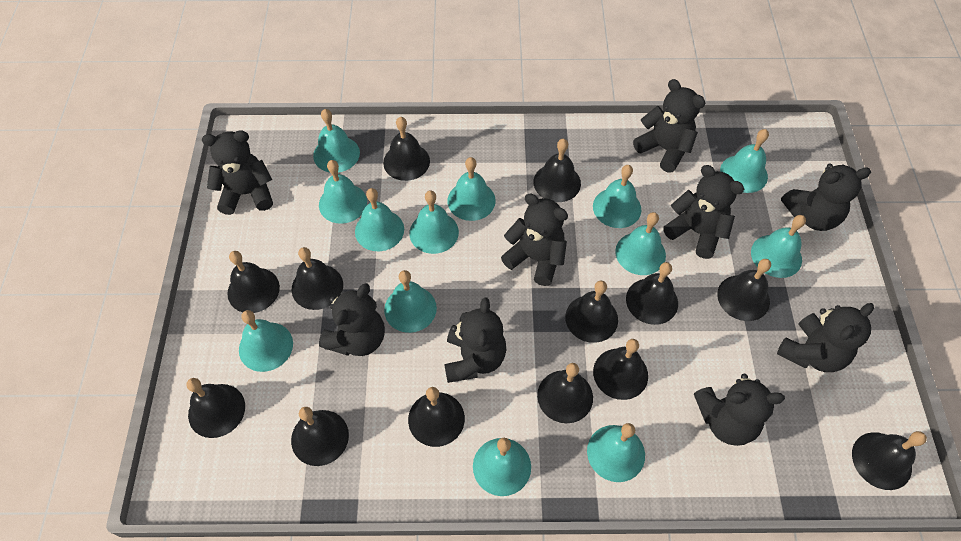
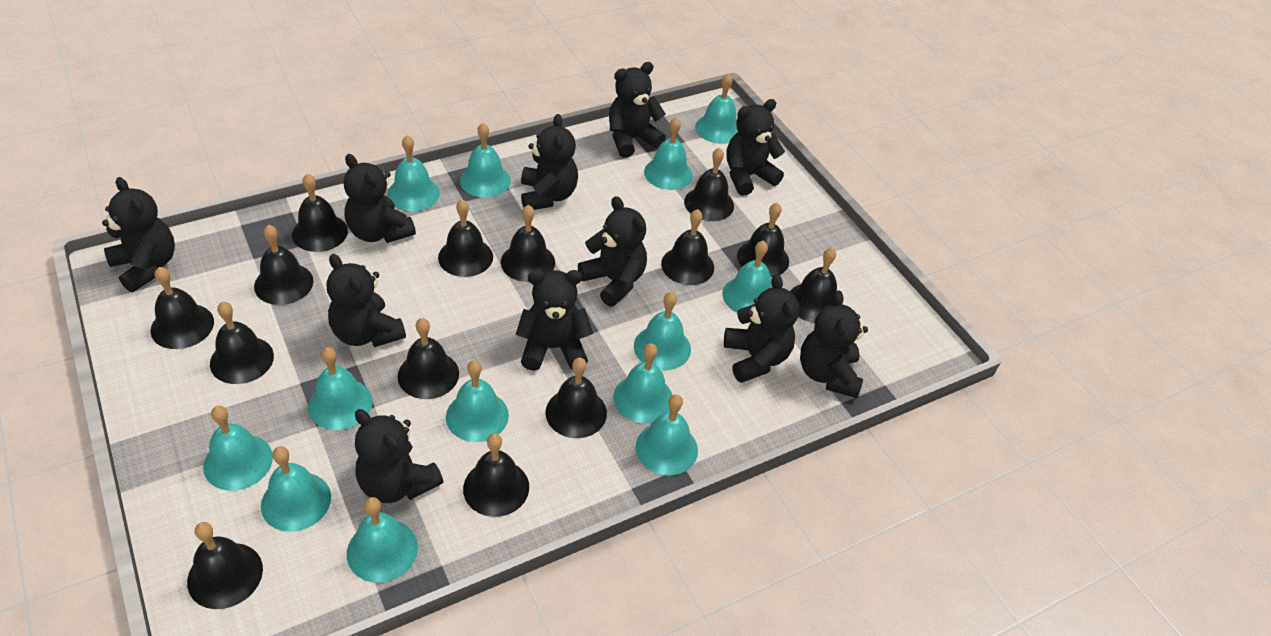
black bell: [186,378,245,438] [227,251,280,313] [291,407,349,466] [292,247,343,310] [383,117,430,181] [408,387,465,447] [534,139,581,202] [537,363,593,423] [565,280,618,343] [593,339,648,400] [626,262,678,325] [717,259,771,321] [852,431,927,490] = 13 -> [150,267,214,349] [187,522,263,609] [210,302,274,384] [254,225,313,305] [292,174,348,252] [398,318,459,399] [438,199,493,277] [463,433,529,517] [501,205,555,282] [546,357,607,438] [661,209,714,285] [684,148,734,221] [737,202,789,277] [790,248,837,323] = 14
black teddy bear: [202,130,273,215] [319,283,385,356] [444,297,506,383] [501,194,568,286] [633,79,705,173] [663,165,744,259] [694,374,785,446] [777,303,874,372] [781,164,871,231] = 9 -> [102,177,175,292] [327,254,406,347] [344,154,416,243] [355,409,443,503] [516,270,593,371] [521,114,578,210] [578,196,647,306] [609,62,666,157] [724,274,799,383] [726,99,785,196] [800,291,868,398] = 11

